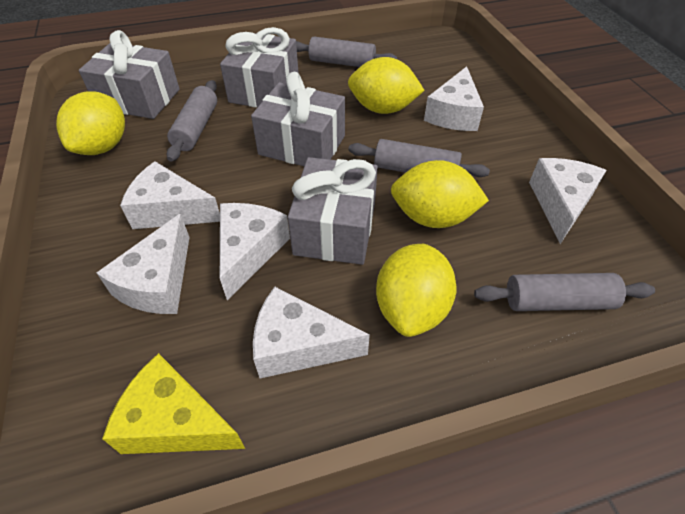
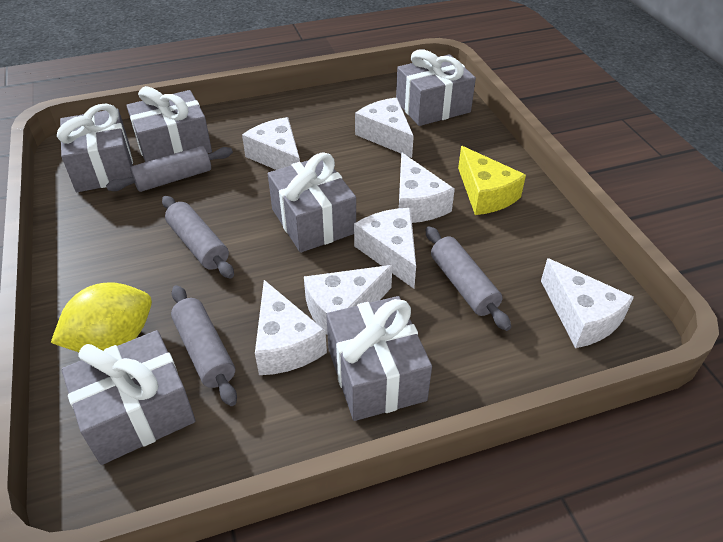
grey gift: [79,30,180,119] [220,27,299,108] [251,72,345,166] [288,157,378,265] = 4 -> [57,103,133,192] [61,330,196,465] [126,86,212,162] [268,152,356,253] [326,296,432,421] [396,49,476,126] = 6
white cheese: [96,214,190,314] [120,161,220,229] [220,203,290,300] [253,287,370,378] [424,66,484,131] [529,158,607,244] = 6 -> [242,117,300,170] [255,280,327,375] [304,265,392,335] [354,208,416,289] [355,97,414,158] [399,153,455,223] [541,258,634,348] = 7
yellow lemon: [56,91,125,155] [348,57,425,114] [376,244,457,337] [391,160,489,228] = 4 -> [51,282,152,352] = 1

